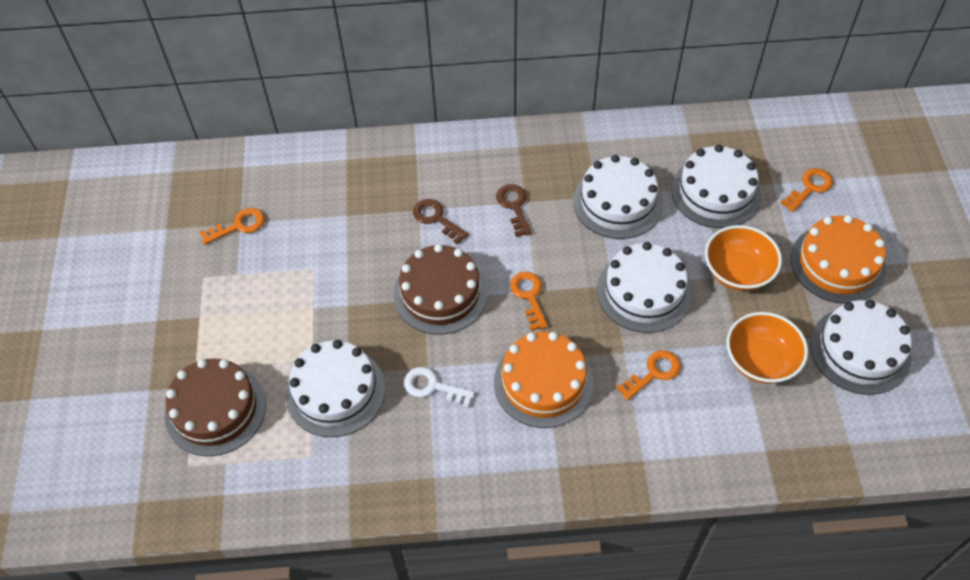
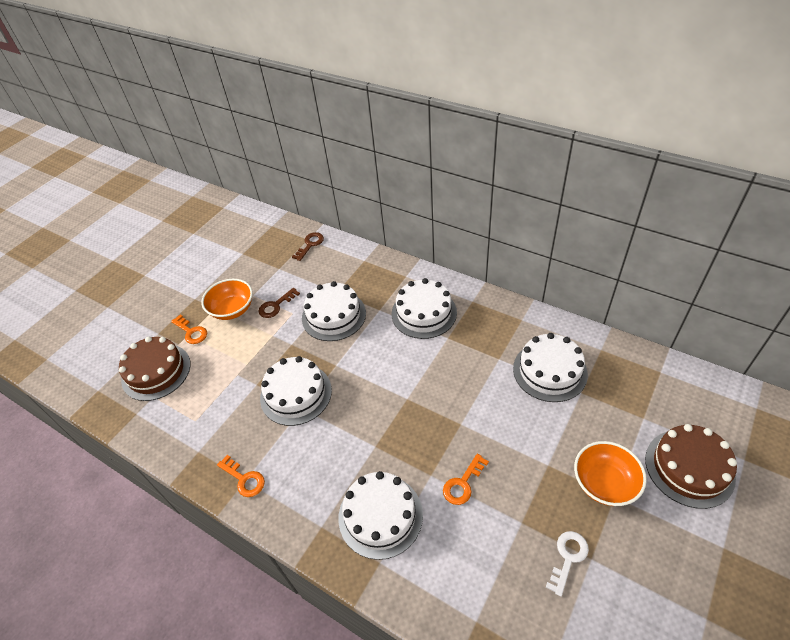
orange cake: [494,332,594,428] [790,215,886,304] = 2 -> none = 0
orange key: [200,208,265,245] [510,272,548,331] [616,350,681,401] [781,168,833,212] = 4 -> [171,315,207,344] [217,455,265,497] [443,454,489,505] = 3

